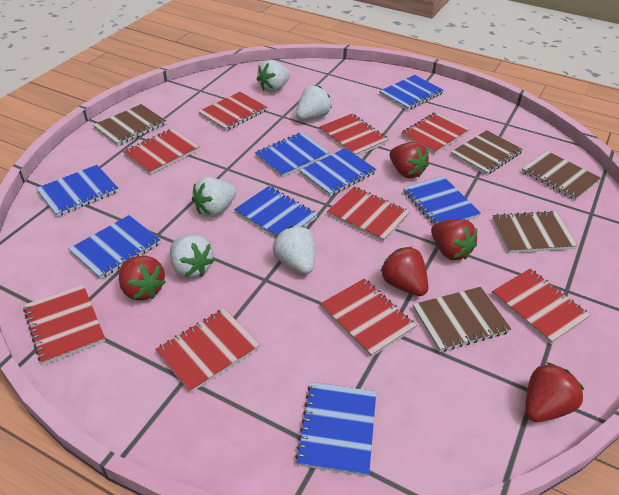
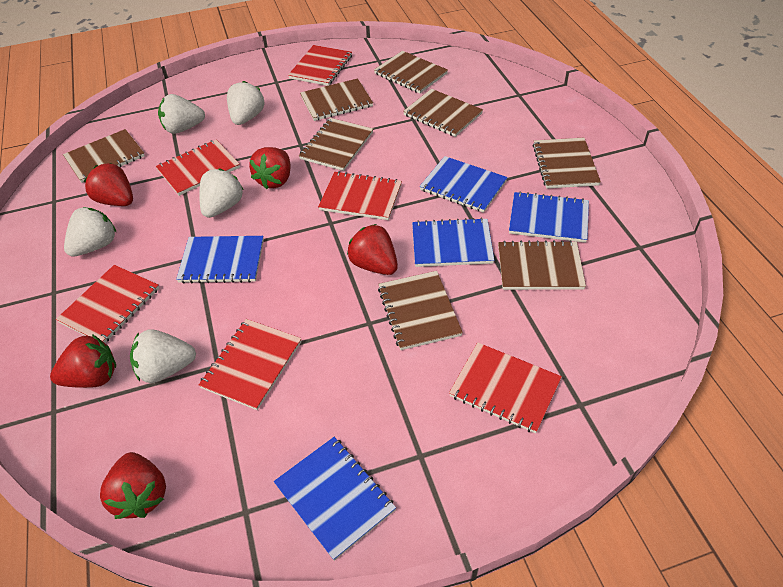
blue notebook: [36,165,119,217] [69,215,160,279] [234,186,318,237] [255,132,330,177] [295,382,376,476] [299,148,377,196] [379,75,444,110] [403,176,481,225] = 8 -> [176,236,264,284] [274,437,396,561] [412,218,494,267] [419,156,508,213] [509,191,589,243] = 5
brown notebook: [93,104,166,146] [413,287,511,352] [451,130,523,175] [492,211,577,253] [522,151,601,200] = 5 -> [63,129,145,183] [299,118,373,171] [300,78,373,121] [374,51,448,93] [378,271,463,350] [403,89,483,137] [498,240,586,290] [533,138,601,188] = 8
red notebook: [23,284,105,365] [123,128,200,174] [155,309,260,393] [198,92,267,131] [319,114,389,156] [320,279,417,357] [327,187,410,242] [401,112,470,154] [492,269,591,344] = 9 -> [56,265,159,343] [156,140,240,196] [199,319,302,410] [288,45,352,86] [318,171,402,220] [449,342,562,434] = 6

